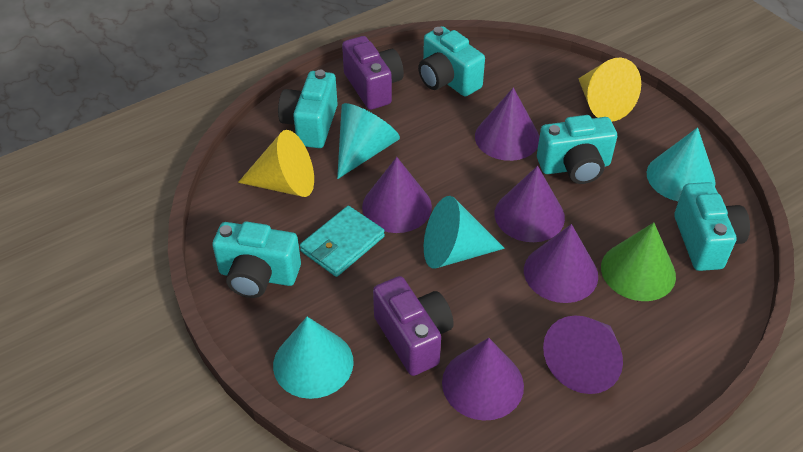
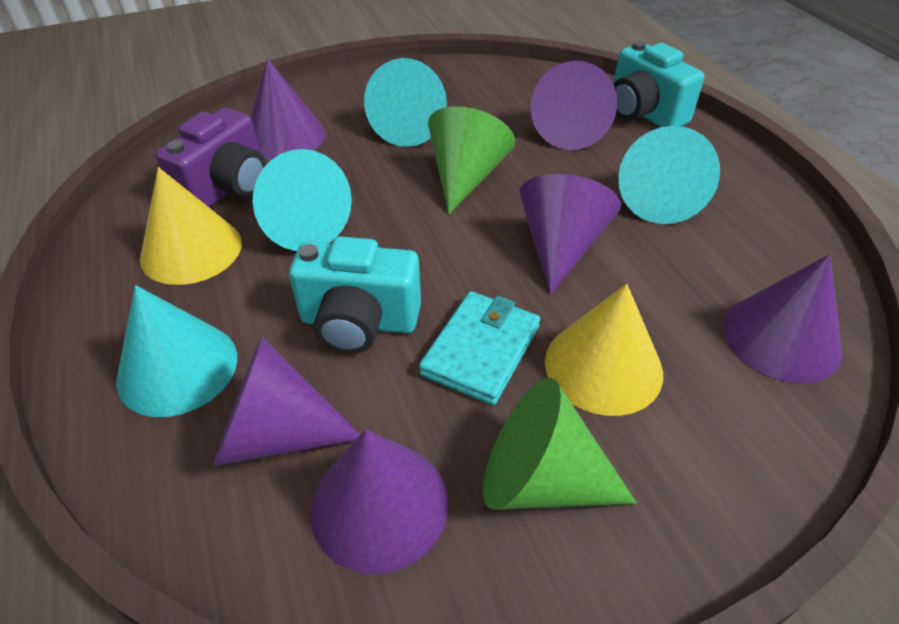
green cone: [601,222,676,301] = 1 -> [428,106,515,214] [483,378,637,510] = 2
purple camera: [342,36,404,110] [373,276,454,376] = 2 -> [156,108,266,208] = 1
turquoise camera: [212,222,301,298] [278,70,338,148] [418,26,485,97] [537,115,617,184] [674,182,750,271] = 5 -> [289,236,421,354] [613,41,704,127] = 2

